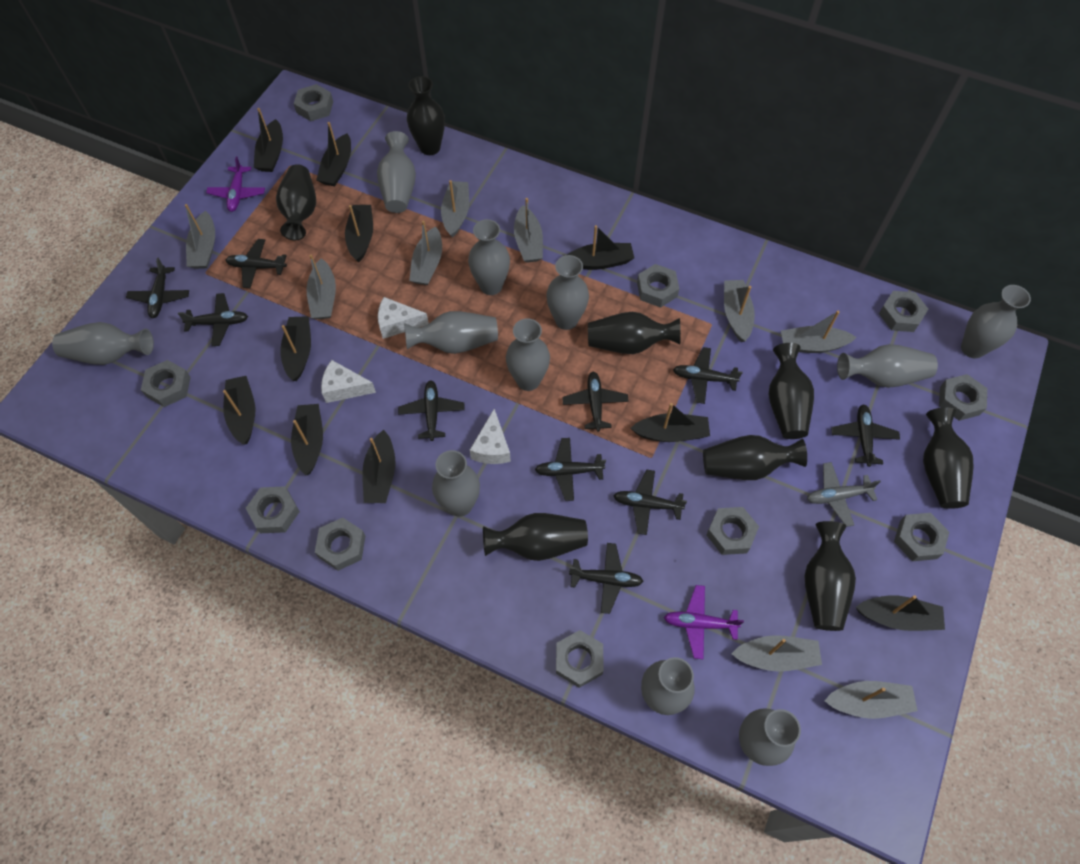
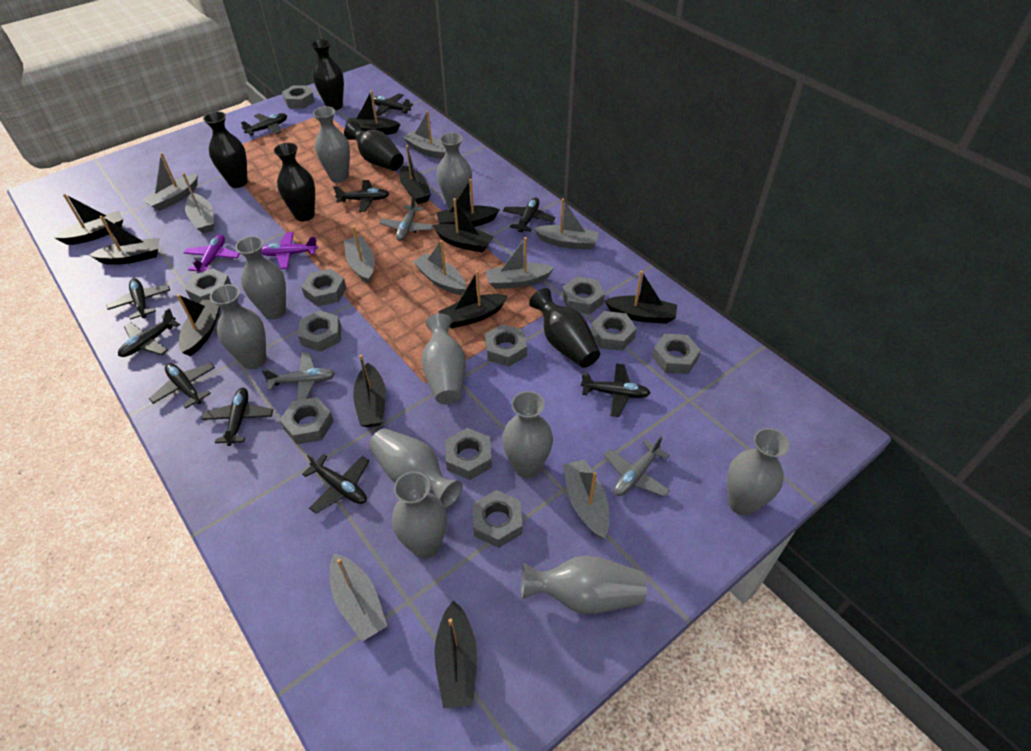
black boat: [223,376,255,445] [254,108,283,172] [280,316,311,381] [291,404,323,475] [316,122,351,186] [345,205,373,262] [362,429,395,503] [567,225,634,270] [631,403,710,442] [856,595,945,631] = 10 -> [54,194,123,245] [89,216,159,265] [177,294,220,356] [345,90,400,135] [353,355,386,427] [399,145,431,204] [432,198,494,253] [434,600,477,709] [436,179,500,227] [438,271,508,328] [604,271,677,324] = 11
black vase: [276,164,316,240] [407,76,445,155] [483,513,588,561] [588,312,681,354] [703,435,807,480] [769,343,814,439] [805,521,856,631] [923,407,974,509] = 8 -> [203,111,248,188] [274,143,315,221] [311,39,344,110] [344,121,404,171] [529,288,600,368] = 5
grey nut: [141,360,191,407] [246,486,300,533] [294,84,333,121] [315,517,365,571] [556,630,603,688] [637,264,679,308] [706,507,759,555] [879,291,928,332] [894,513,949,561] [939,374,987,421] = 10 -> [185,268,231,303] [280,397,334,444] [282,85,315,109] [298,310,341,352] [302,269,346,307] [446,428,492,480] [473,490,522,548] [485,324,527,367] [562,276,605,315] [591,311,637,351] [652,334,701,374] = 11
grey plane: [807,462,881,527] = 1 -> [261,352,335,401] [380,196,433,241] [604,436,670,497] = 3
grey vase: [52,322,154,365] [377,131,416,213] [404,311,498,354] [432,450,480,517] [468,219,510,295] [506,318,550,391] [546,255,589,330] [641,657,695,715] [739,708,801,766] [837,344,938,388] [961,285,1031,358] = 11 -> [210,284,266,369] [235,236,286,320] [313,106,350,183] [369,428,463,508] [392,471,447,558] [421,314,466,404] [437,132,472,209] [502,391,553,478] [521,555,647,614] [727,428,790,516] = 10
white cheese: [321,360,376,403] [378,297,429,339] [470,409,511,464] = 3 -> none = 0

